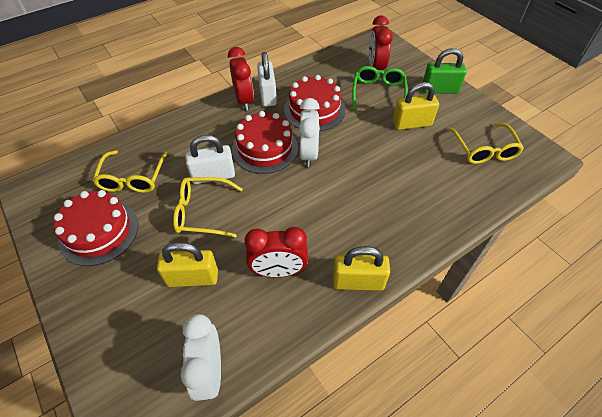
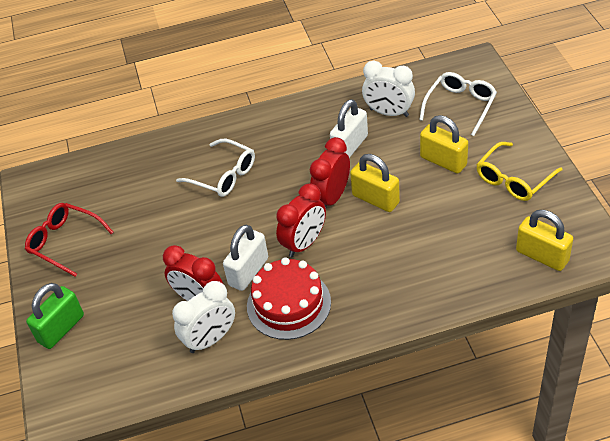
green glasses: [352,66,408,110] = 1 -> none = 0
red cake: [54,190,138,266] [232,111,298,174] [284,75,345,132] = 3 -> [247,257,331,340] = 1
red glasses: none = 0 -> [25,203,114,277] = 1
white glasses: none = 0 -> [176,139,255,197] [419,72,497,136] = 2
yellow glasses: [92,150,168,193] [173,177,243,238] [448,123,524,164] = 3 -> [476,142,562,201] = 1

